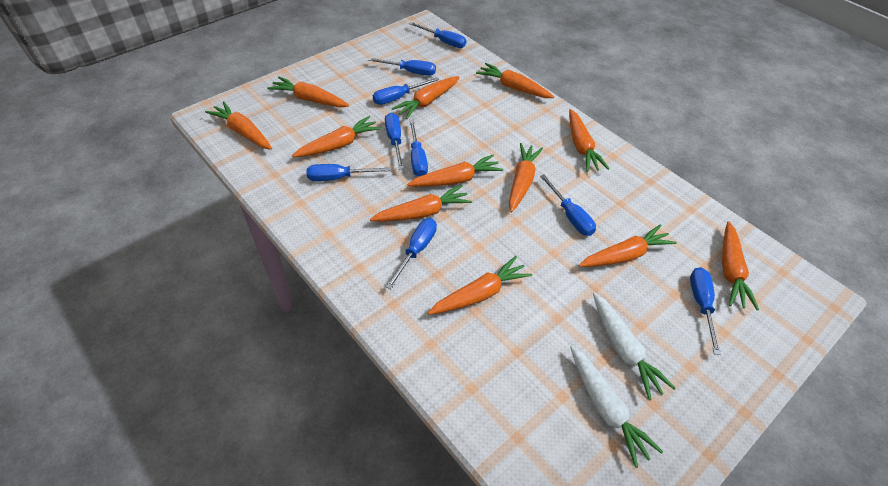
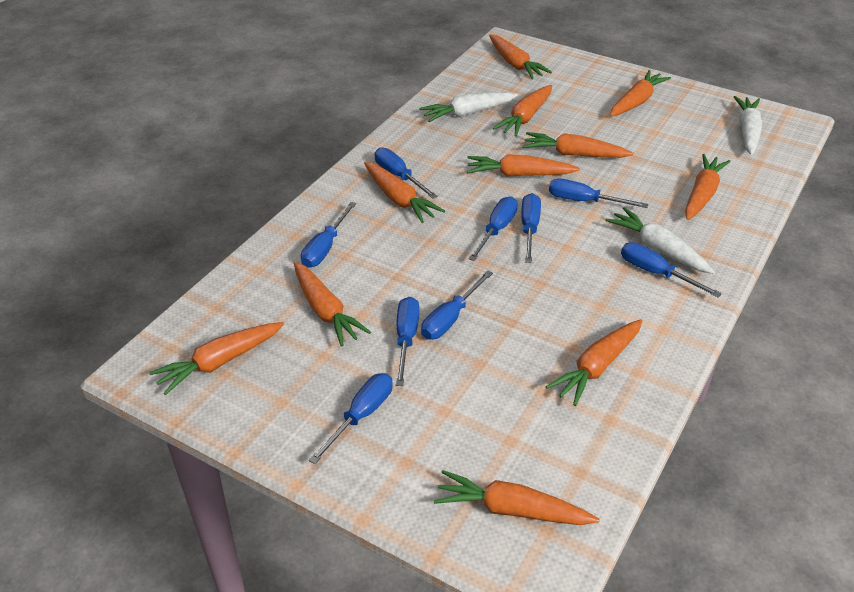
orange carrot: [205,101,272,150] [267,77,349,107] [292,116,381,157] [370,185,472,222] [392,76,459,119] [407,155,503,187] [428,256,532,315] [476,63,554,98] [509,143,543,212] [569,109,610,172] [579,224,677,267] [722,221,759,310] = 12 -> [149,322,284,395] [294,262,371,347] [364,162,445,223] [434,470,600,525] [467,154,580,176] [489,34,552,79] [493,85,552,137] [523,132,634,158] [546,319,642,406] [610,70,671,116] [685,154,731,220] = 11
white carrot: [570,346,663,468] [593,292,675,400] = 2 -> [419,92,518,122] [605,207,715,274] [734,96,762,155] = 3

